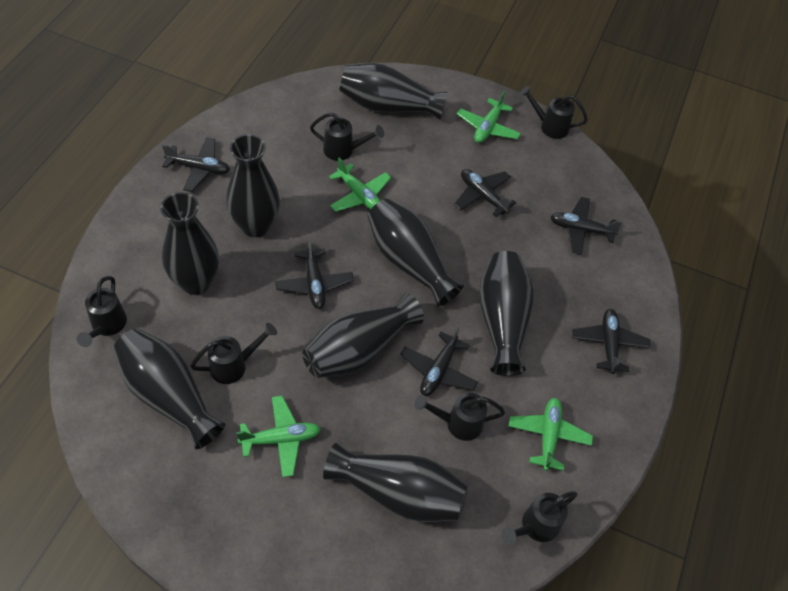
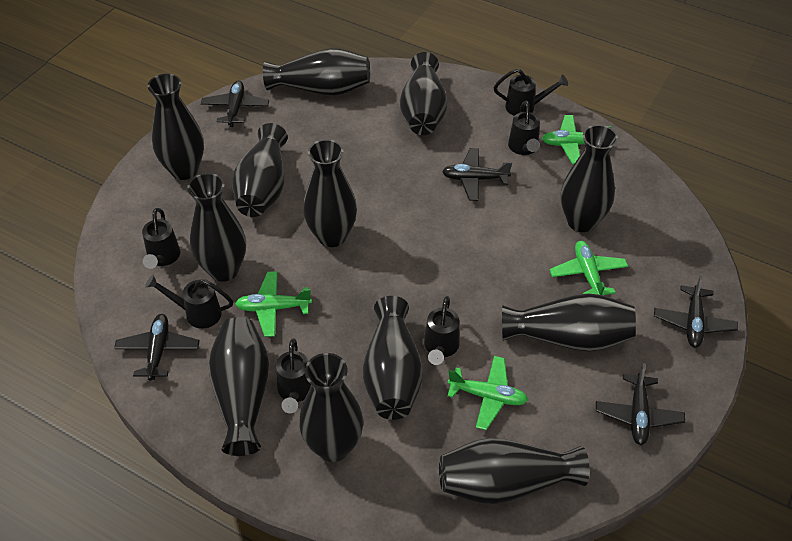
black plane: [162,137,230,192] [275,238,354,309] [400,327,478,396] [454,169,516,217] [551,197,623,255] [572,309,651,374] = 6 -> [114,314,200,381] [201,81,269,127] [442,148,512,201] [596,363,685,445] [654,275,738,348] = 5
black vase: [113,328,225,449] [160,192,219,295] [226,134,280,237] [302,293,424,378] [323,443,468,522] [339,63,447,120] [367,199,464,307] [479,251,534,376] = 8 -> [148,74,204,180] [187,173,246,282] [208,317,269,456] [232,123,288,217] [263,48,370,95] [299,353,363,462] [303,139,357,247] [363,296,423,420] [400,52,448,135] [439,438,590,504] [502,293,636,352] [561,125,618,232] = 12

